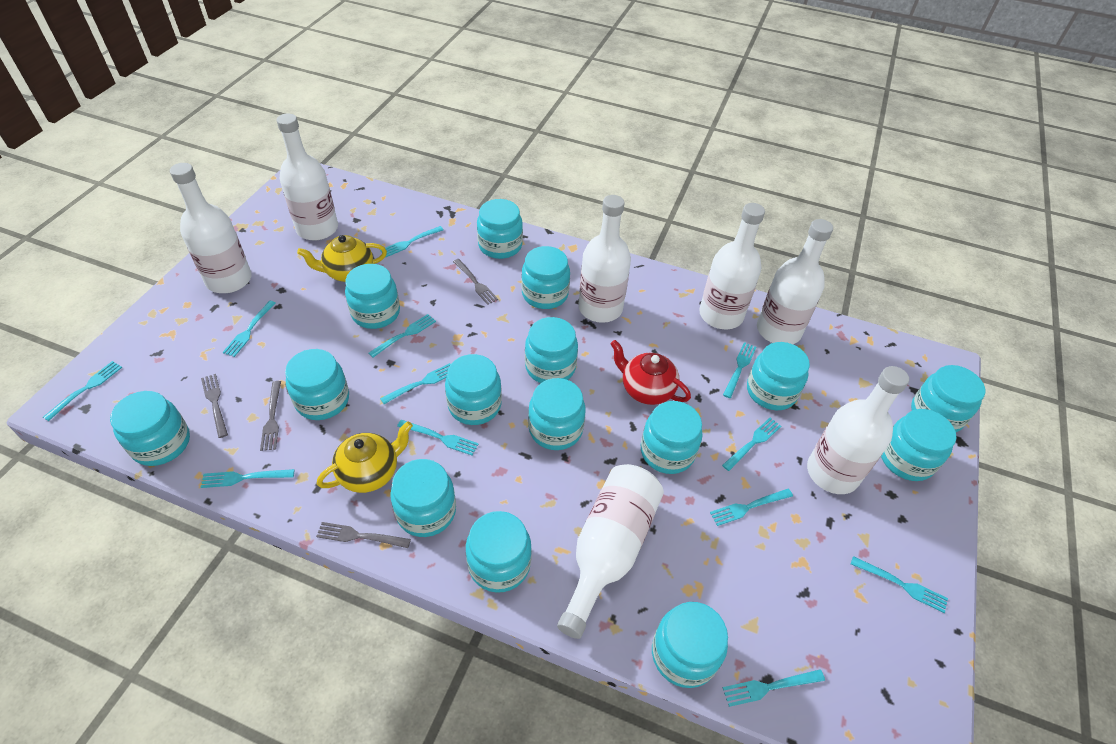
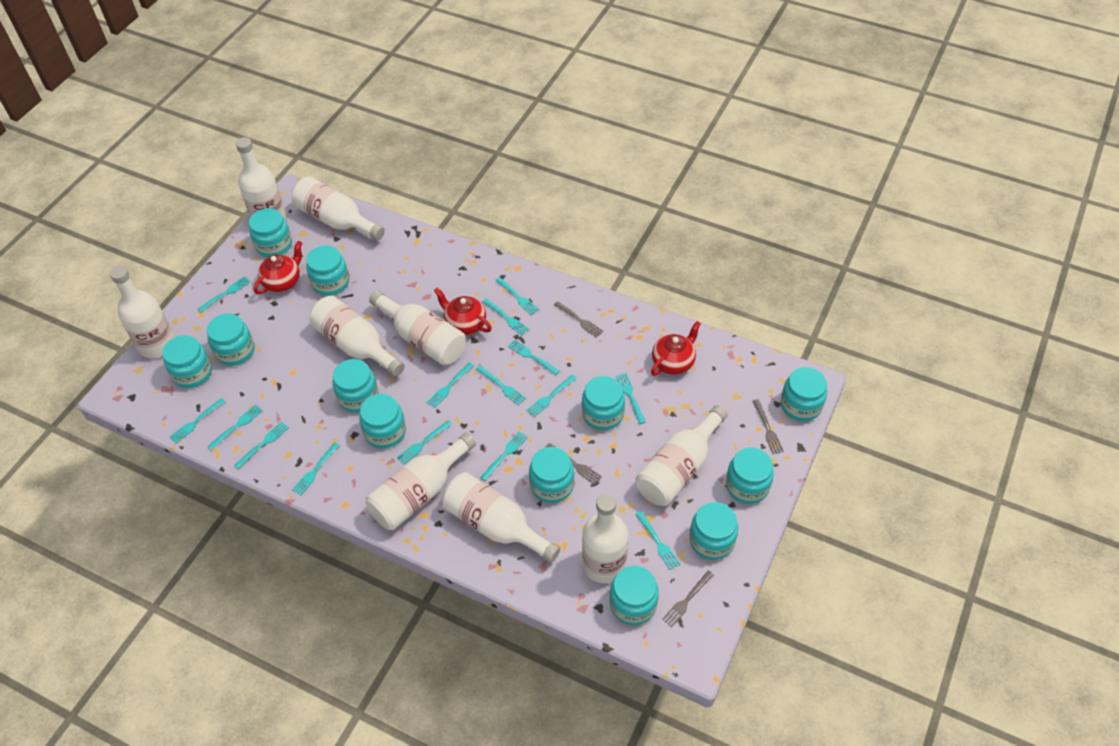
red teapot: [610,340,691,405] = 1 -> [254,241,302,294] [434,287,492,335] [651,321,701,376] = 3
turquoise fork: [43,361,122,421] [201,469,294,488] [222,301,276,357] [369,314,436,358] [380,226,444,257] [380,363,451,404] [397,420,479,456] [710,489,793,526] [722,418,781,471] [723,342,756,398] [723,669,825,707] [851,556,948,613] = 12 -> [169,398,225,443] [198,276,250,312] [207,404,263,450] [234,422,289,469] [292,442,340,496] [397,420,452,464] [427,362,474,408] [476,366,526,405] [480,432,528,481] [483,298,530,336] [495,277,539,315] [508,340,560,375] [526,374,577,417] [616,373,646,424] [635,511,680,570] = 15
turquoise jar: [110,391,190,466] [285,349,349,420] [345,264,400,329] [390,459,456,537] [445,354,502,425] [466,511,532,593] [477,199,523,259] [522,246,570,309] [525,317,578,383] [528,378,586,450] [641,401,703,474] [652,602,728,688] [747,342,810,410] [881,409,957,481] [911,365,985,432] = 15 -> [162,335,212,388] [207,313,254,366] [249,208,292,257] [306,245,349,296] [333,359,379,413] [359,394,406,448] [529,447,574,503] [582,376,625,430] [610,566,659,625] [689,502,738,560] [726,447,774,504] [781,367,827,421] = 12
white bottle: [170,163,252,293] [276,113,338,241] [557,464,664,639] [578,195,631,323] [699,203,765,329] [757,219,833,344] [807,366,909,494] = 7 -> [110,266,175,358] [236,137,286,219] [292,176,385,240] [309,296,405,377] [366,432,476,530] [369,290,466,365] [442,472,560,563] [582,494,628,583] [636,405,728,506] = 9
yellow teapot: [297,235,387,282] [317,421,413,493] = 2 -> none = 0

